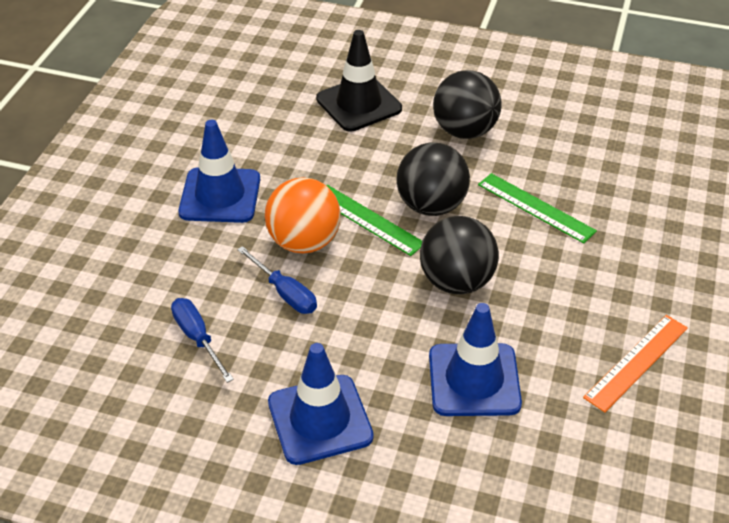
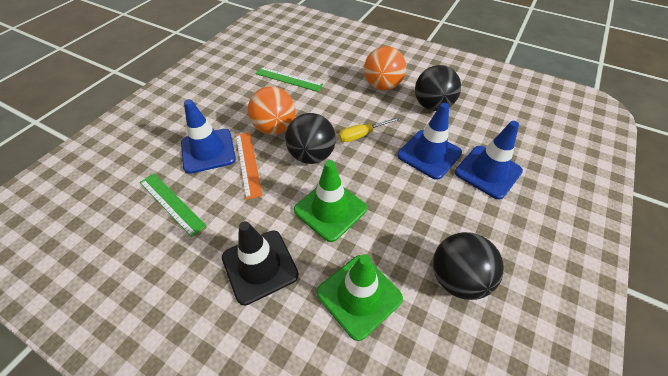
blue screwdriver: [171,298,234,383] [237,246,317,314] = 2 -> none = 0
green traffic cone: none = 0 -> [294,160,367,242] [317,254,403,341] = 2
orange ball: [265,177,341,253] = 1 -> [248,86,296,135] [364,46,406,90] = 2
yellow screwdriver: none = 0 -> [338,117,400,142] = 1

